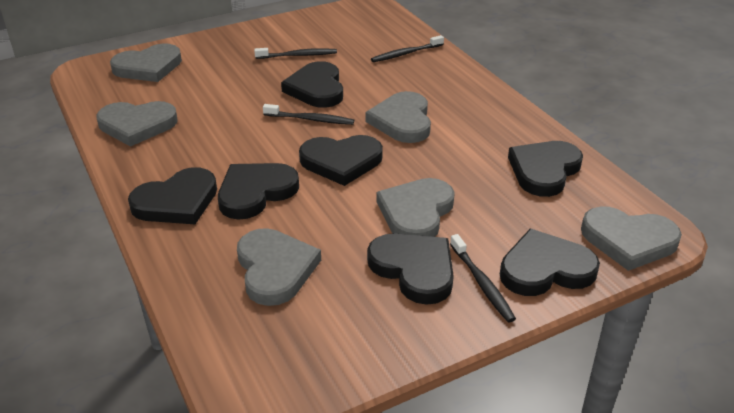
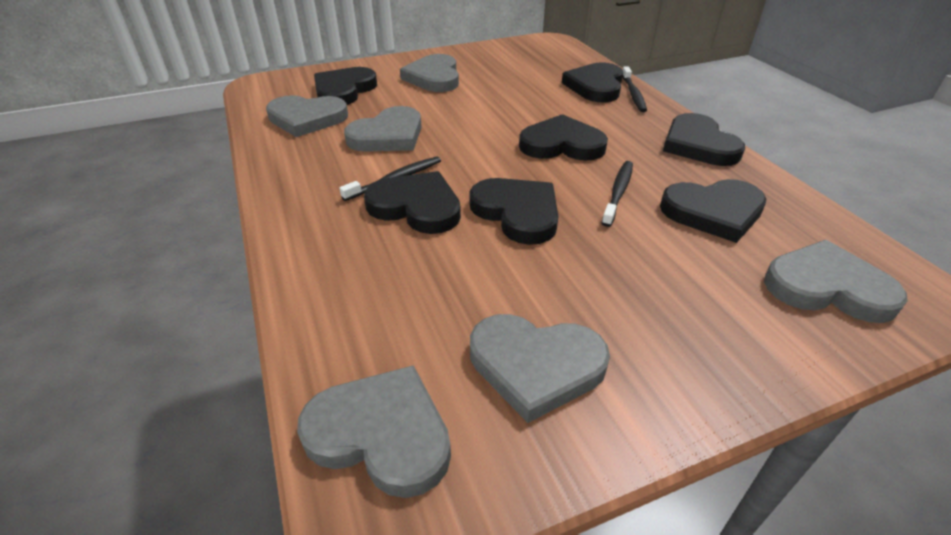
black toothbrush: [254,48,337,59] [263,104,354,125] [371,35,444,62] [450,234,516,323] = 4 -> [340,157,441,201] [602,161,633,227] [623,66,647,112] = 3

